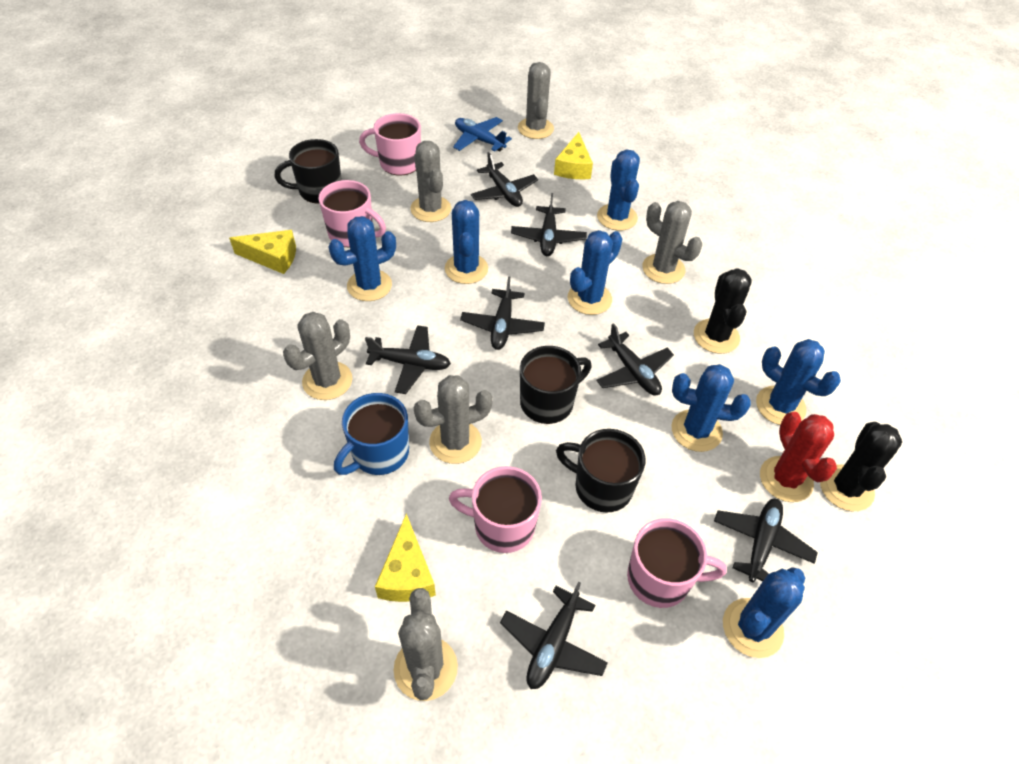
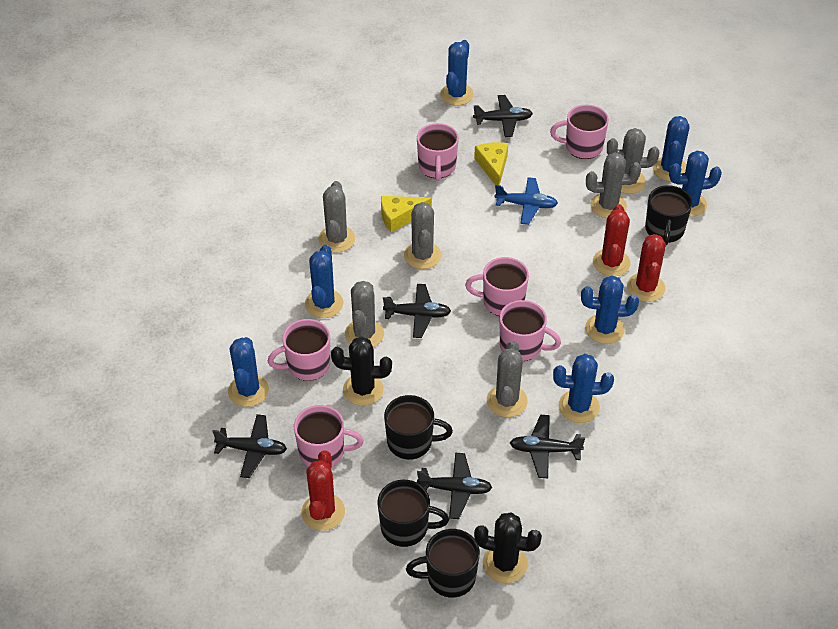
black mug: [275,139,342,204] [520,346,592,424] [556,429,646,512] = 3 -> [377,480,449,547] [384,395,453,460] [406,529,480,598] [645,185,693,245] = 4
black plane: [365,325,451,394] [460,276,545,350] [471,152,538,207] [500,582,608,689] [511,193,587,256] [596,323,674,395] [714,499,818,582] = 7 -> [212,414,287,478] [383,284,451,338] [417,452,493,519] [473,95,533,137] [510,415,585,478] = 5
blue mug: [334,393,409,475] = 1 -> none = 0
pink mug: [318,180,386,248] [359,113,421,175] [449,466,542,553] [627,518,727,608] = 4 -> [267,319,330,381] [294,405,364,467] [417,123,459,181] [465,257,529,316] [500,300,561,361] [550,105,609,159] = 6
red cactus: [760,412,837,502] = 1 -> [301,450,345,531] [593,204,630,276] [627,234,666,302] = 3
yellow cheese: [229,230,296,274] [375,513,436,602] [554,132,593,179] = 3 -> [381,196,432,232] [474,142,508,185] = 2

